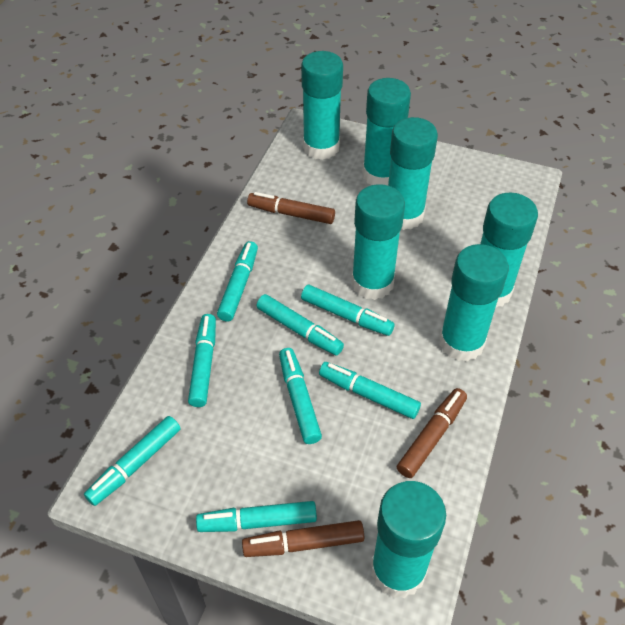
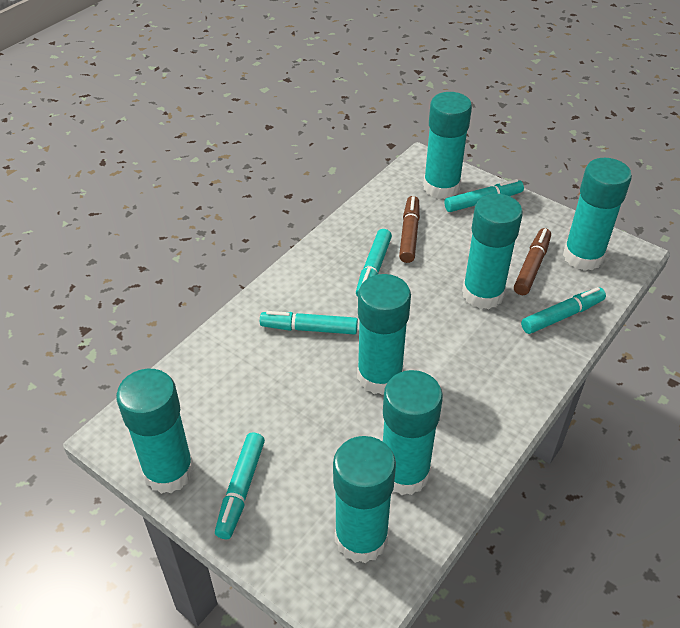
brown marker: [242,520,364,557] [247,192,335,224] [397,388,467,478] = 3 -> [399,196,420,263] [514,228,551,295] = 2
turquoise marker: [84,416,181,506] [188,314,216,407] [196,501,317,532] [217,241,258,322] [257,294,344,356] [279,348,322,444] [301,285,395,336] [319,362,421,419] = 8 -> [215,432,265,539] [260,311,358,335] [356,229,392,297] [444,179,524,212] [521,287,606,334] = 5

